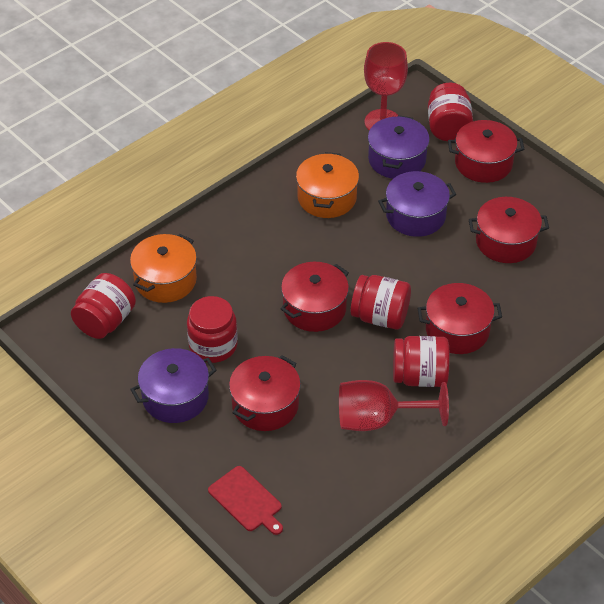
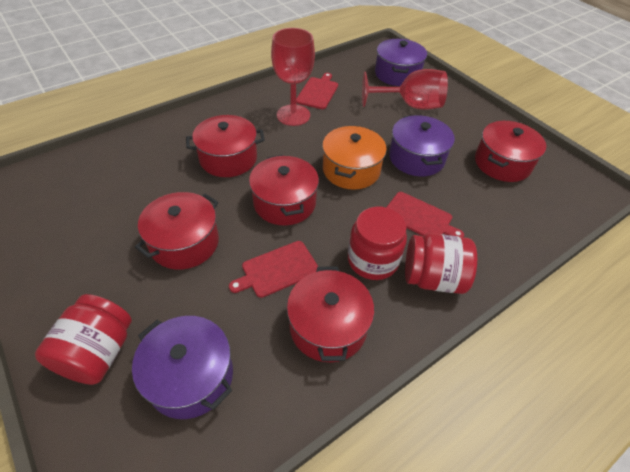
orange pot: [130,234,197,303] [296,152,359,218] = 2 -> [322,126,387,190] = 1
red cutting board: [208,466,283,535] = 1 -> [229,241,319,298] [296,73,338,109] [386,192,464,237] = 3
red jar: [71,273,136,339] [187,296,238,363] [351,275,411,330] [393,336,449,387] [428,83,473,141] = 5 -> [35,294,132,385] [348,207,407,280] [405,233,477,294] = 3

